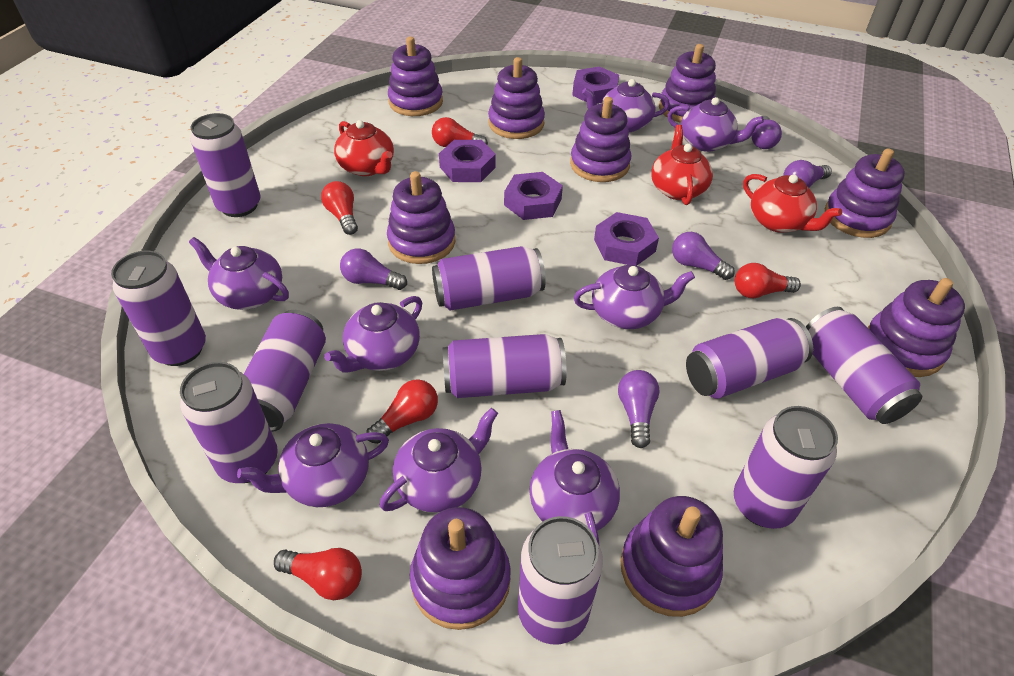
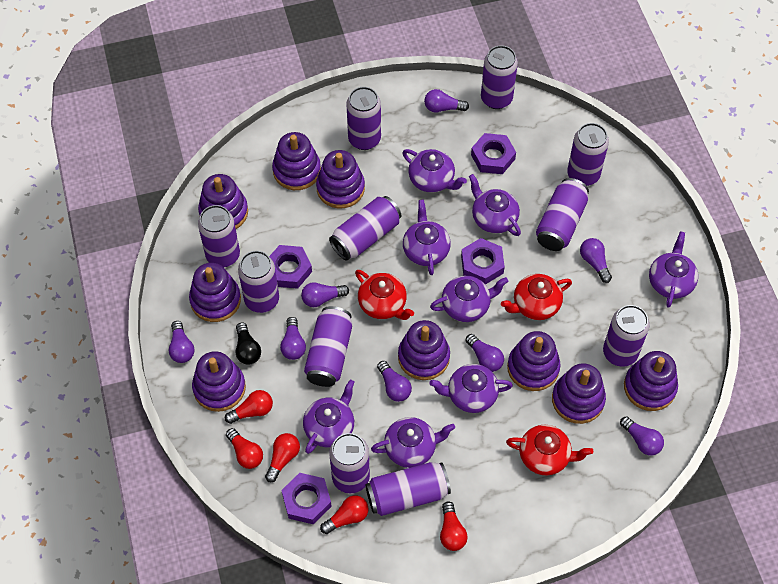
black light bulb: none = 0 -> [236,322,261,365] = 1
purple can: [111,251,206,366] [180,362,278,483] [191,113,261,217] [244,310,326,432] [432,246,546,311] [442,334,567,398] [518,516,603,645] [686,318,813,399] [734,406,838,529] [806,307,922,424] = 10 -> [198,205,240,267] [238,251,279,313] [304,306,352,387] [329,196,401,261] [329,433,370,493] [346,87,381,150] [366,462,451,516] [481,45,518,109] [536,178,589,251] [567,123,609,186] [603,305,649,367] = 11
purple light bulb: [340,248,407,290] [618,370,660,448] [672,232,735,280] [751,116,782,149] [783,160,832,188] = 5 -> [169,321,195,363] [280,317,306,360] [301,282,349,307] [377,361,412,402] [424,89,469,113] [465,334,504,372] [580,238,612,283] [620,416,664,456] = 8

